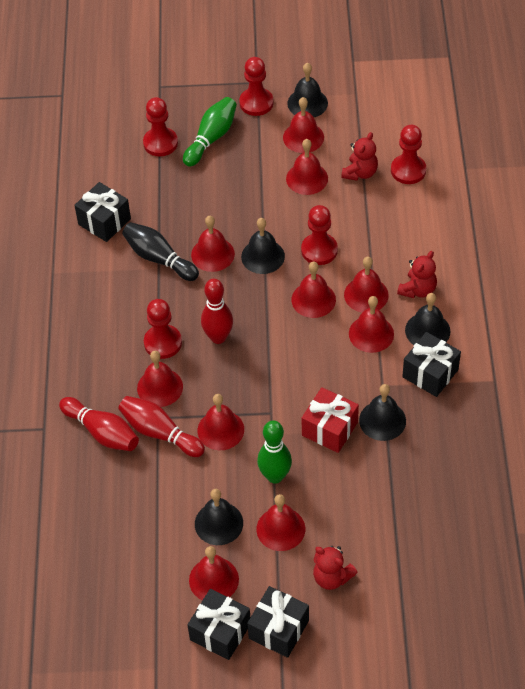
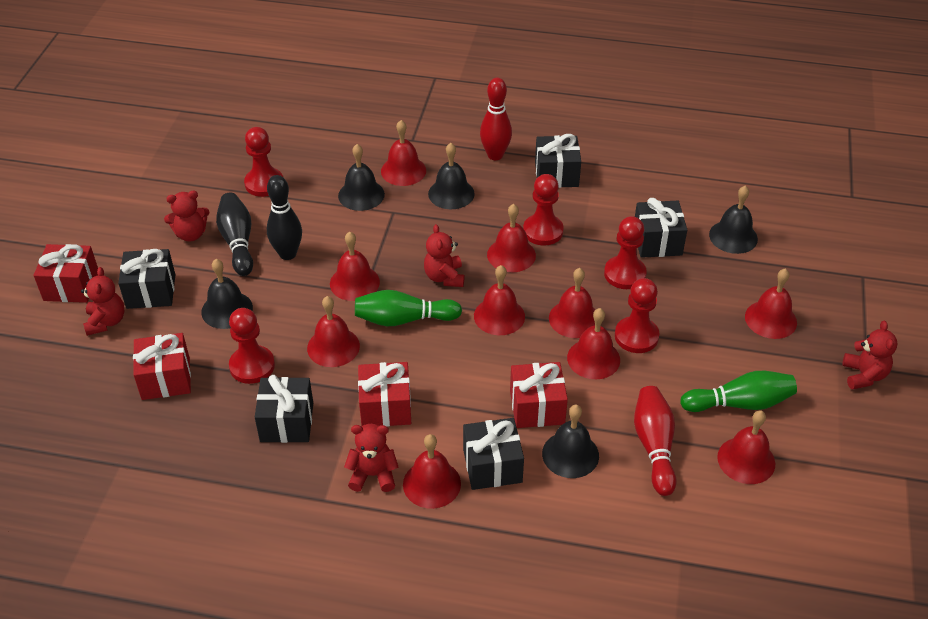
black bowling pin: [122,222,199,281] = 1 -> [216,193,253,276] [267,175,302,260] = 2
black gift: [74,182,131,242] [187,589,250,660] [247,586,309,658] [402,332,461,397] = 4 -> [118,249,175,309] [255,375,313,443] [463,418,524,490] [535,134,581,188] [635,198,687,258] = 5
red bowling pin: [59,397,139,451] [118,396,205,457] [201,279,233,344] = 3 -> [480,78,512,160] [634,386,677,496] = 2
red gift: [302,387,359,453] = 1 -> [34,244,98,303] [133,333,191,400] [358,362,411,427] [510,362,568,428] = 4
red teddy bear: [313,546,358,590] [341,132,378,181] [397,251,437,298] = 3 -> [81,267,125,336] [164,191,209,242] [344,424,398,492] [424,224,464,287] [842,321,897,390] = 5

